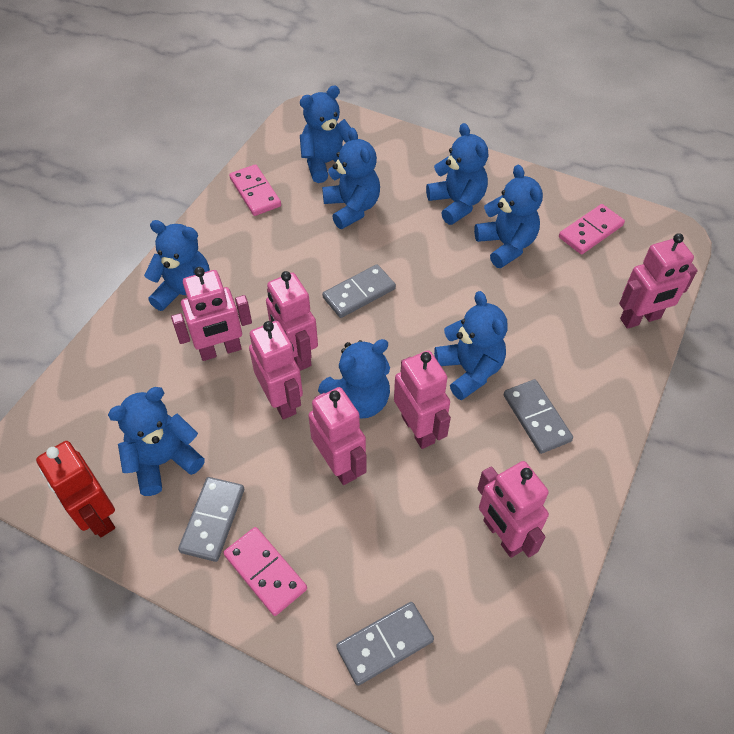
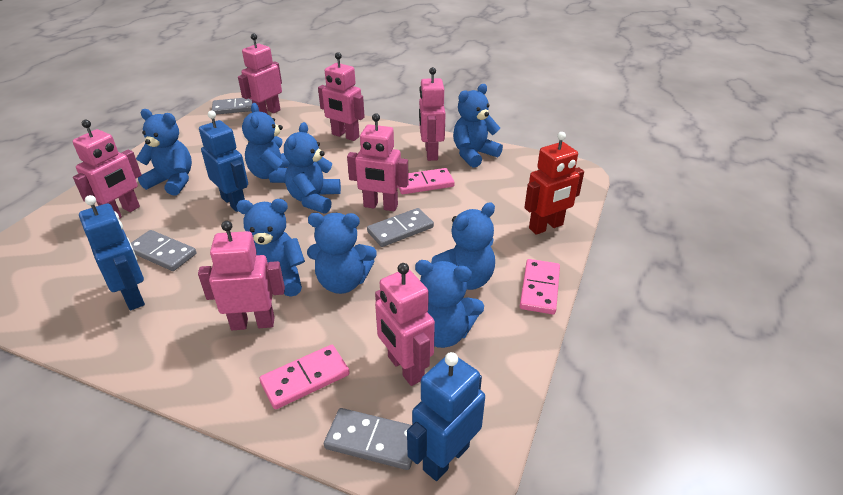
blue robot: none = 0 -> [79,195,145,311] [199,111,248,212] [407,352,485,481] = 3

